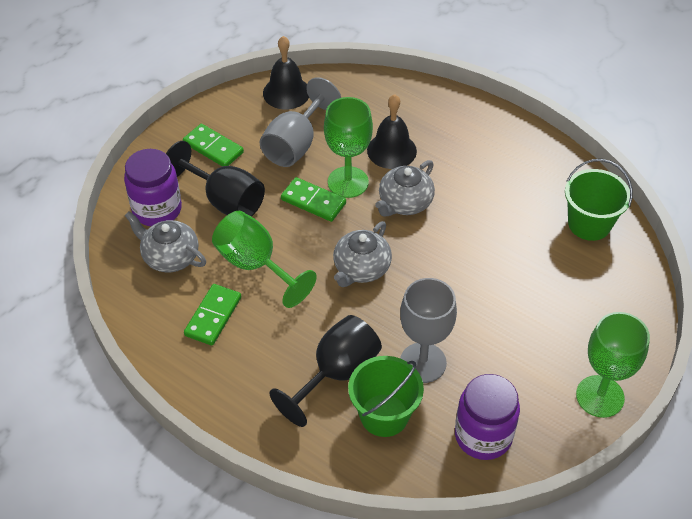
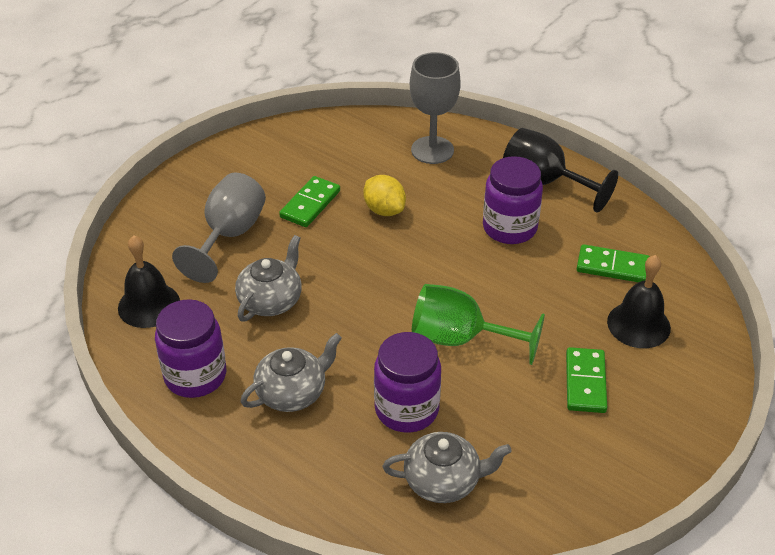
black goblet: [166,141,265,217] [269,315,382,427] = 2 -> [503,128,618,212] = 1
green bucket: [348,356,424,437] [565,159,633,241] = 2 -> none = 0
green goblet: [212,211,317,308] [324,97,373,198] [576,312,650,418] = 3 -> [412,284,545,365] = 1
purple jar: [124,149,182,226] [455,374,520,460] = 2 -> [155,299,226,398] [374,332,441,433] [483,156,543,244] = 3
yellow lemon: none = 0 -> [363,175,406,216] = 1

